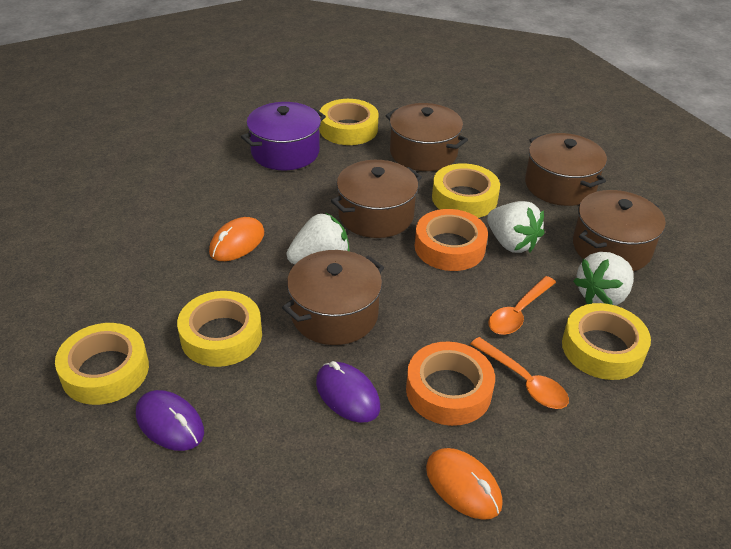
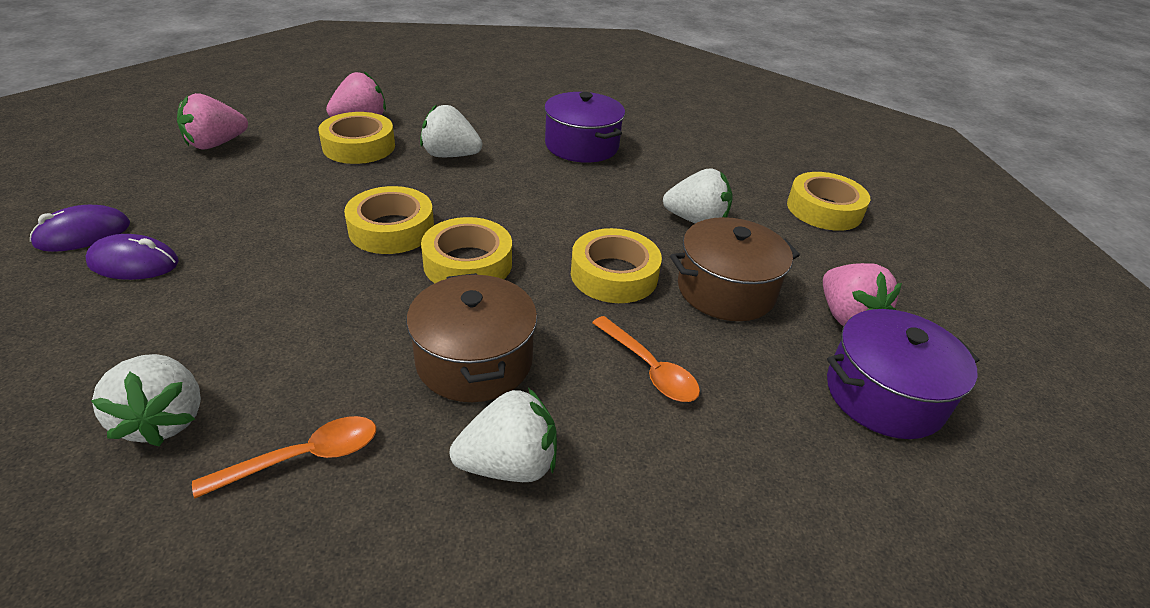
brown pot: [282,250,384,345] [331,160,422,238] [385,103,468,171] [525,133,607,206] [573,190,666,271] = 5 -> [406,273,537,402] [670,217,800,321] = 2
orange mouse: [209,217,264,261] [426,448,503,520] = 2 -> none = 0
orange tape: [406,342,495,426] [415,209,488,271] = 2 -> none = 0
pink strawberry: none = 0 -> [177,93,248,149] [326,72,386,117] [823,263,902,326] = 3
purple pot: [241,102,326,170] = 1 -> [544,92,625,163] [827,309,979,439] = 2
white strawberry: [286,213,350,264] [487,201,544,253] [573,252,634,306] = 3 -> [91,354,201,446] [420,104,482,157] [450,388,557,482] [663,168,733,224] = 4

